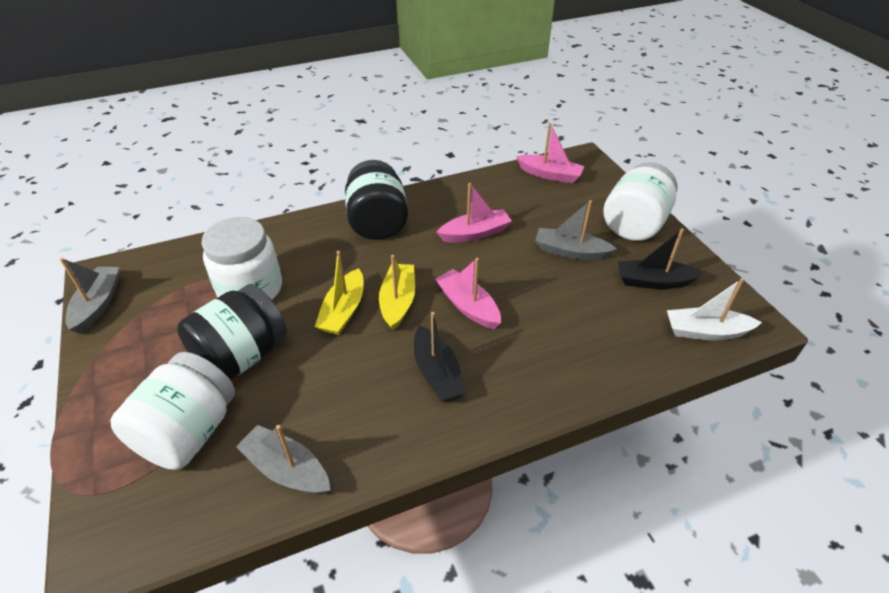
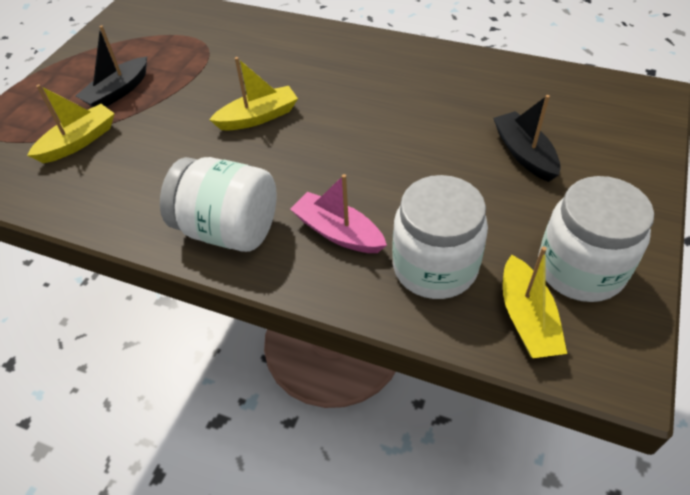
black jar: [177,284,287,381] [345,160,408,240] = 2 -> none = 0
grey boat: [60,258,120,334] [236,425,330,495] [535,200,617,260] = 3 -> none = 0
pink boat: [435,258,501,329] [437,183,512,243] [516,123,585,183] = 3 -> [290,174,387,253] = 1
white boat: [667,278,762,340] = 1 -> none = 0
yellow boat: [315,251,363,335] [379,255,415,330] = 2 -> [27,84,115,163] [209,57,298,130] [503,247,567,358] = 3

